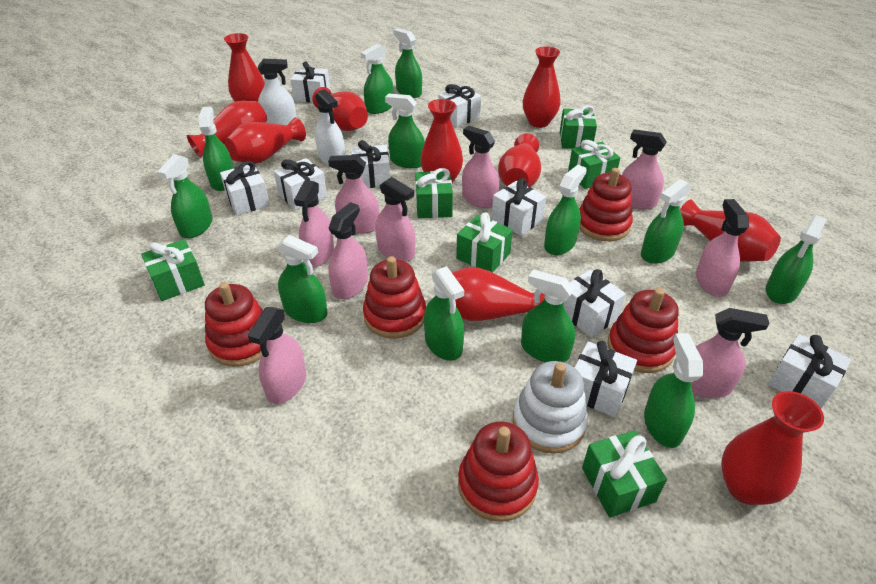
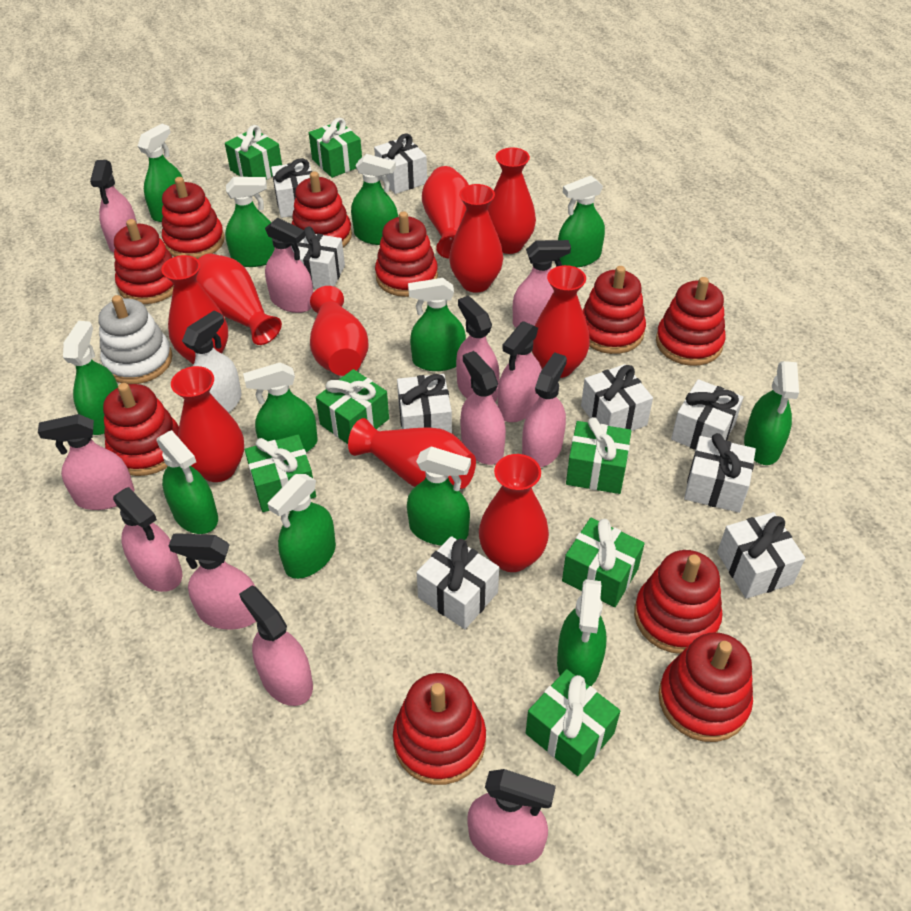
green gift: [141,239,205,301] [415,168,453,218] [456,212,513,273] [560,105,597,149] [568,140,620,189] [582,430,667,518] = 6 -> [225,125,282,180] [245,435,316,512] [309,118,362,178] [316,369,389,444] [526,669,620,776] [562,518,645,607] [566,417,631,494] = 7
pink spray bottle: [248,307,306,404] [294,180,334,267] [328,155,379,234] [328,202,368,299] [375,177,415,262] [462,126,499,208] [622,129,667,210] [691,308,770,398] [696,199,749,297] = 9 -> [38,414,134,510] [90,160,137,253] [113,487,182,592] [168,533,256,630] [239,586,313,706] [265,217,313,313] [456,296,500,401] [460,351,506,465] [467,769,556,865] [498,321,542,422] [513,240,571,328] [522,352,567,467] = 12
red stacking toy: [205,282,263,367] [363,256,426,339] [458,421,539,522] [579,168,633,241] [607,288,679,373] = 5 -> [103,383,179,476] [114,219,174,304] [162,177,225,259] [292,171,352,247] [375,211,438,297] [393,673,486,785] [582,266,646,354] [634,550,723,654] [656,277,726,366] [659,632,753,742] = 10
white spray bottle: [258,59,296,125] [315,89,345,165] = 2 -> [182,311,242,413] = 1

